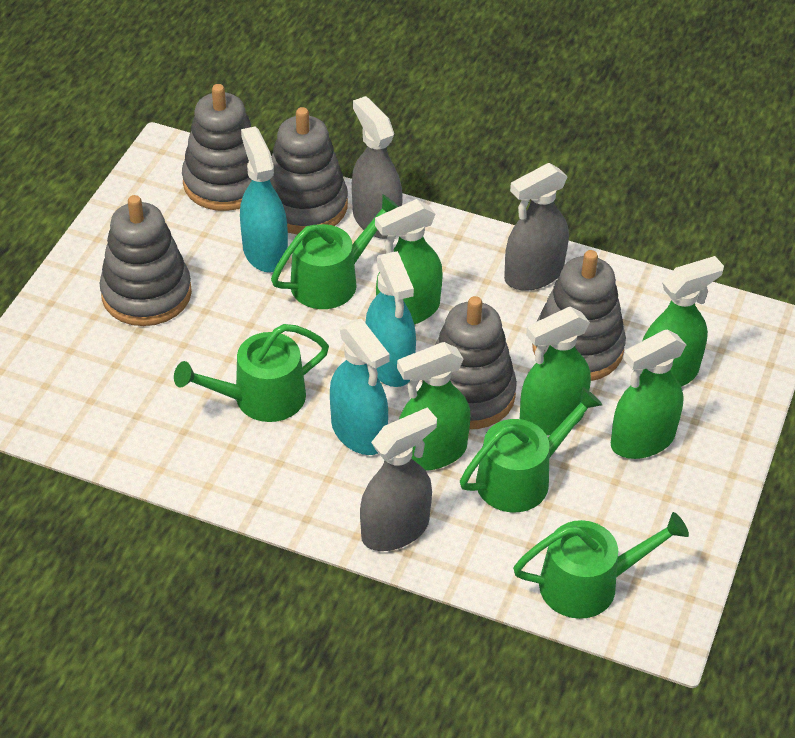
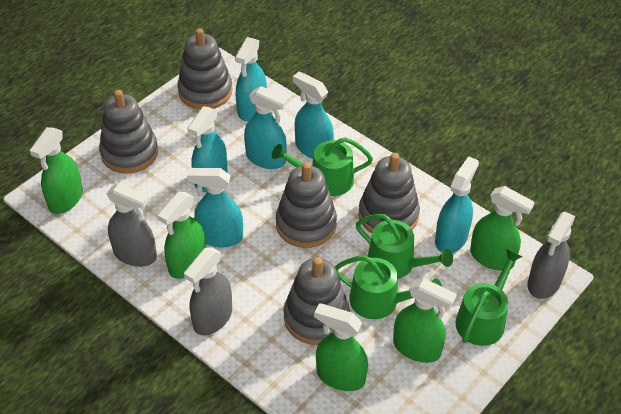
turquoise spray bottle: [240,126,288,273] [330,319,390,455] [365,251,416,387] = 3 -> [187,168,243,248] [188,106,227,192] [235,37,267,121] [244,86,288,169] [293,71,334,159] [435,156,479,253] = 6

